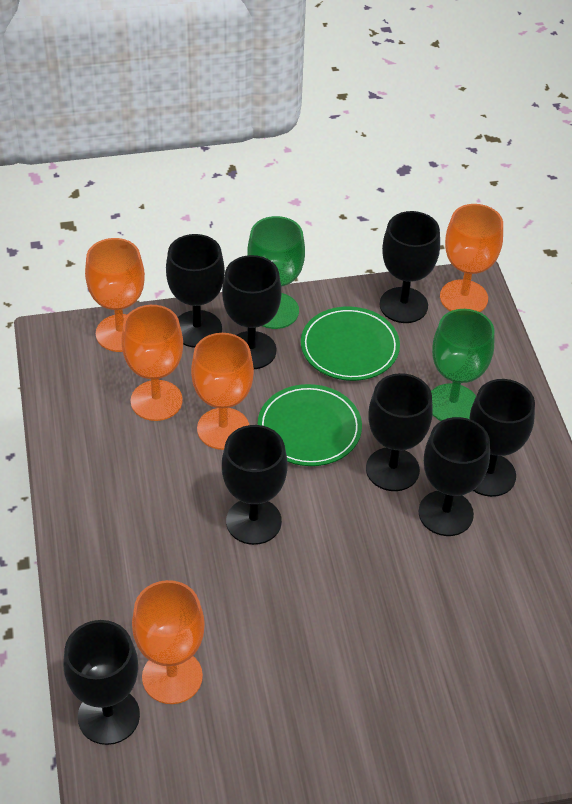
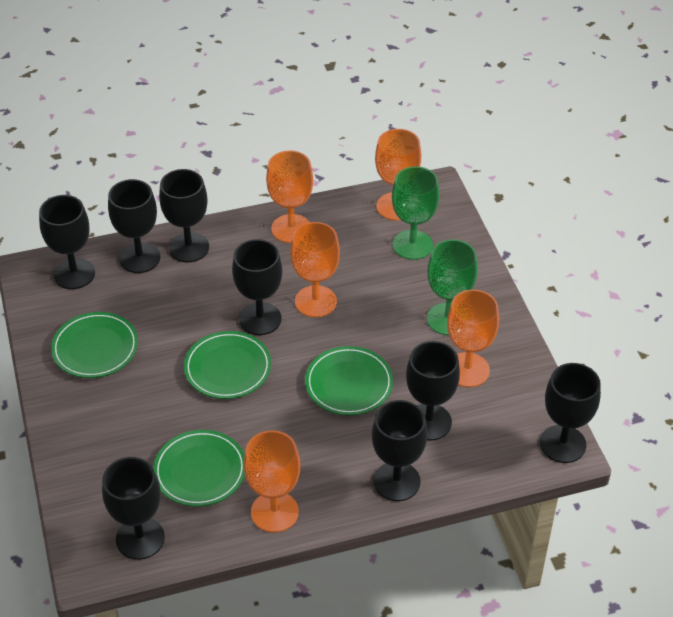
green plate: [258,384,362,466] [301,306,400,381] = 2 -> [51,312,138,378] [153,430,245,507] [184,331,271,399] [305,346,393,416] = 4

